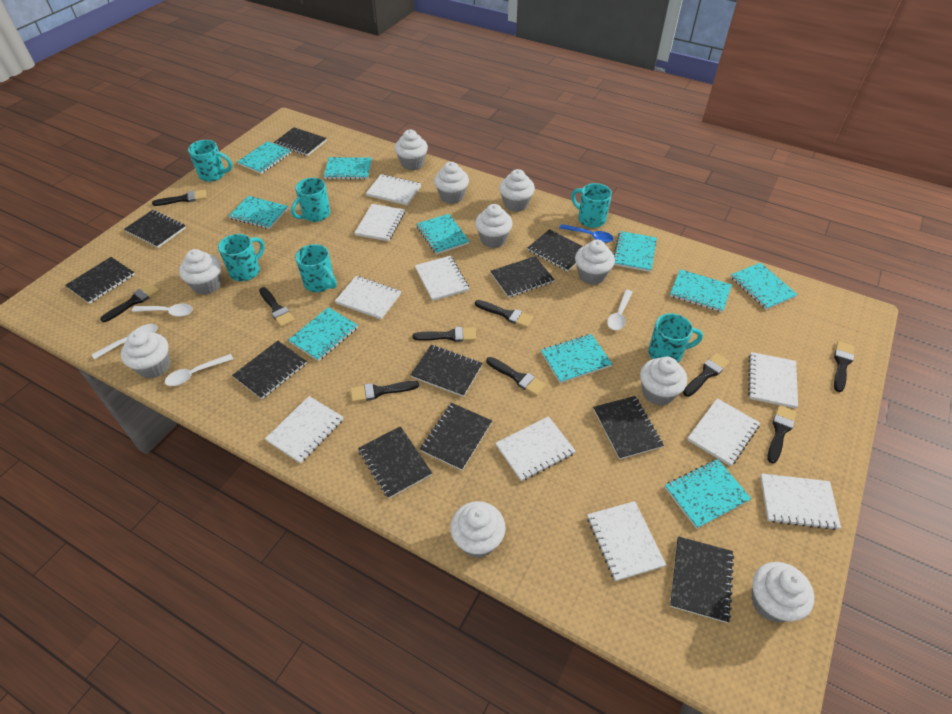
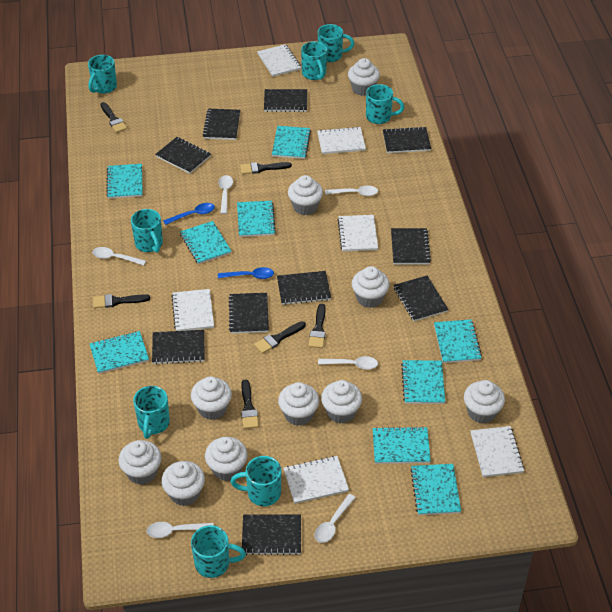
black brush: [100,283,160,322] [152,190,207,206] [259,287,295,327] [350,381,419,402] [413,327,476,342] [475,300,533,328] [486,357,546,396] [683,353,730,397] [767,405,796,464] [834,341,855,392] = 10 -> [93,294,150,308] [100,102,127,133] [240,162,292,174] [241,379,259,429] [254,321,306,354] [308,304,326,348] = 6
black notebook: [65,257,135,304] [124,210,186,248] [232,341,307,399] [274,127,327,156] [358,426,432,499] [411,345,483,397] [420,403,492,471] [491,256,554,298] [527,229,583,272] [593,396,664,460] [670,536,734,623] = 11 -> [152,330,205,364] [155,137,211,174] [203,109,240,140] [229,293,269,334] [242,515,301,555] [264,89,307,112] [277,271,331,305] [383,126,431,153] [391,228,431,264] [394,276,448,321] = 10
blue spoon: [559,224,614,243] = 1 -> [163,203,215,225] [218,267,274,279] = 2
turquoise mug: [188,140,233,182] [218,234,265,281] [291,178,330,222] [295,244,337,292] [571,183,612,228] [648,314,703,362] = 6 -> [88,55,117,94] [131,209,163,253] [133,386,170,439] [191,525,246,578] [230,456,282,506] [301,42,327,80] [318,24,354,62] [366,84,404,124] = 8
turquoise notebook: [229,196,288,229] [237,141,291,174] [288,307,358,361] [324,157,372,180] [417,214,470,254] [541,334,612,383] [614,231,657,272] [665,459,752,529] [670,269,732,312] [731,263,798,310] = 10 -> [89,331,149,374] [106,164,143,199] [180,221,231,264] [237,201,276,237] [272,126,311,159] [373,426,431,464] [401,360,445,404] [410,464,461,515] [434,319,482,363] = 9
white notebook: [265,396,343,464] [335,276,401,320] [354,204,405,241] [366,174,421,205] [415,256,469,301] [496,416,576,481] [587,501,666,581] [687,398,760,466] [748,352,798,409] [760,473,841,530] = 10 -> [171,289,214,331] [257,44,301,77] [283,456,349,504] [317,127,366,154] [338,215,378,252] [470,426,524,477] = 6
white spoon: [92,324,157,360] [132,304,193,317] [165,354,233,386] [607,290,633,330] = 4 -> [92,247,146,266] [147,522,214,538] [218,175,233,214] [314,494,356,543] [318,356,378,370] [325,185,378,196] = 6

